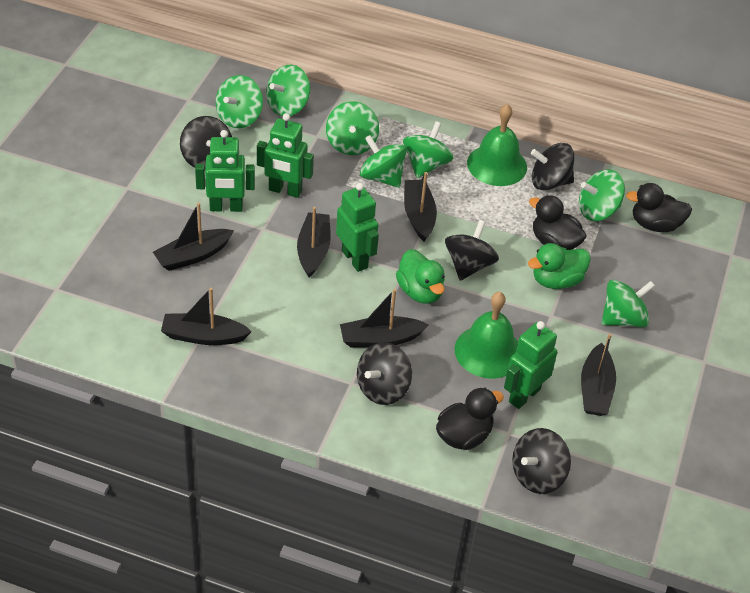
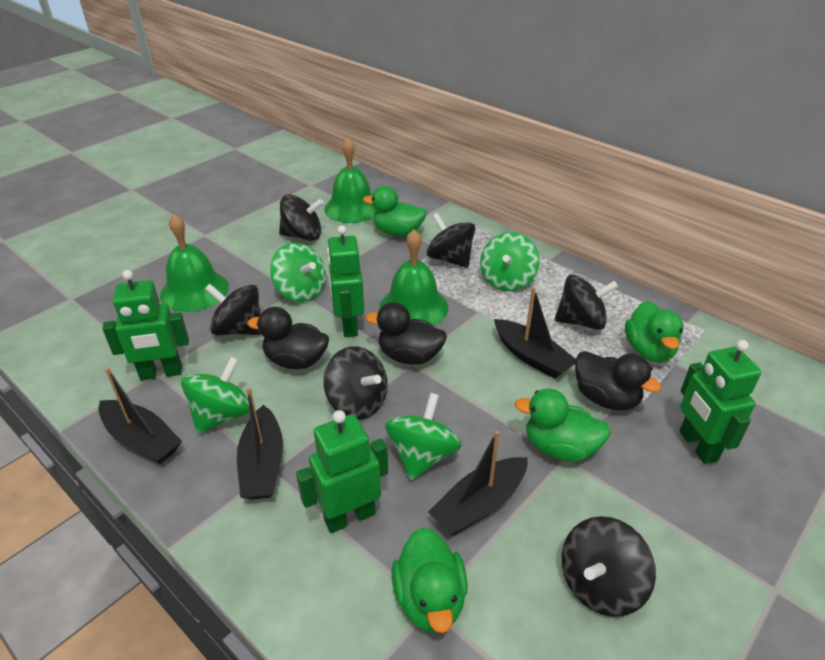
black boat: [153,203,234,271] [161,288,252,345] [297,207,331,277] [340,289,428,348] [404,172,437,242] [581,334,616,416] = 6 -> [98,368,182,464] [237,388,283,500] [428,431,528,535] [494,287,576,379] = 4
black spinning top: [180,116,232,168] [357,342,412,405] [445,220,499,281] [512,428,571,494] [531,143,574,190] = 5 -> [205,284,261,335] [279,194,324,241] [323,346,388,420] [427,213,475,268] [555,275,618,330] [561,516,656,617] = 6
green bell: [455,292,518,379] [467,104,527,186] = 2 -> [160,214,229,312] [324,138,377,223] [379,229,448,326] = 3
green duck: [396,249,445,304] [528,243,591,289] = 2 -> [363,186,427,236] [392,527,468,633] [515,389,611,462] [625,301,683,362] = 4
green spinning top: [216,75,263,128] [266,65,310,116] [326,101,379,155] [360,135,407,188] [403,121,454,178] [579,170,625,221] [601,280,655,327] = 7 -> [181,357,250,434] [270,243,326,302] [385,393,462,480] [480,232,540,291] = 4

